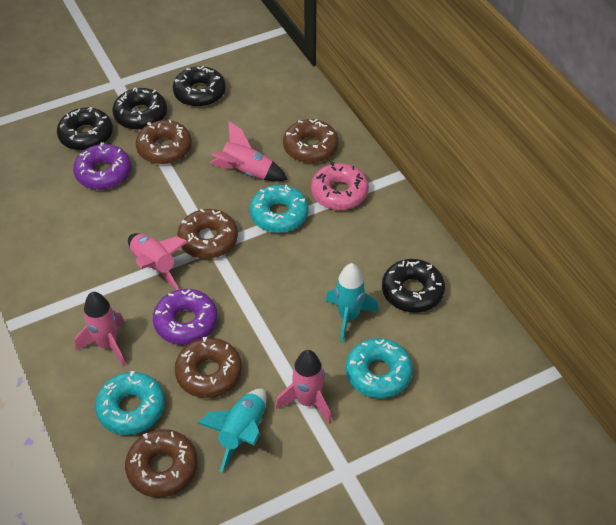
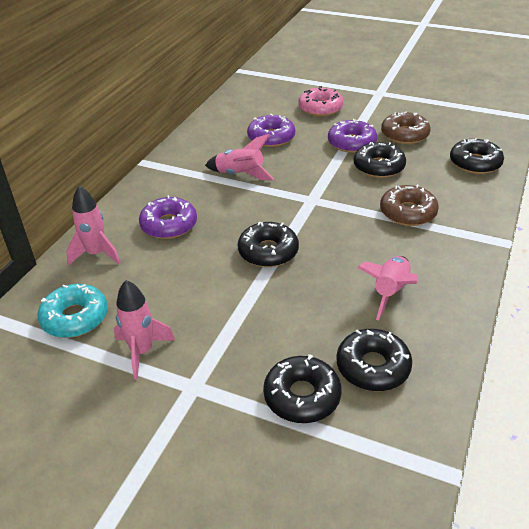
black donut: [57,107,113,151] [113,88,167,130] [173,66,226,107] [382,259,445,313] = 4 -> [238,222,299,267] [263,354,342,423] [336,329,412,391] [354,142,406,178] [450,138,504,174] = 5
brown donut: [125,429,198,498] [136,120,192,164] [175,337,242,398] [177,209,238,259] [283,119,339,163] = 5 -> [380,185,439,226] [381,112,431,144] = 2
purple donut: [73,142,131,190] [153,289,217,345] = 2 -> [139,195,197,239] [247,114,295,147] [328,119,377,153] = 3
turquoise donut: [95,371,165,435] [249,185,309,233] [345,338,413,398] = 3 -> [38,284,108,338] = 1
turquoise rocket: [197,389,267,472] [325,263,379,343] = 2 -> none = 0

